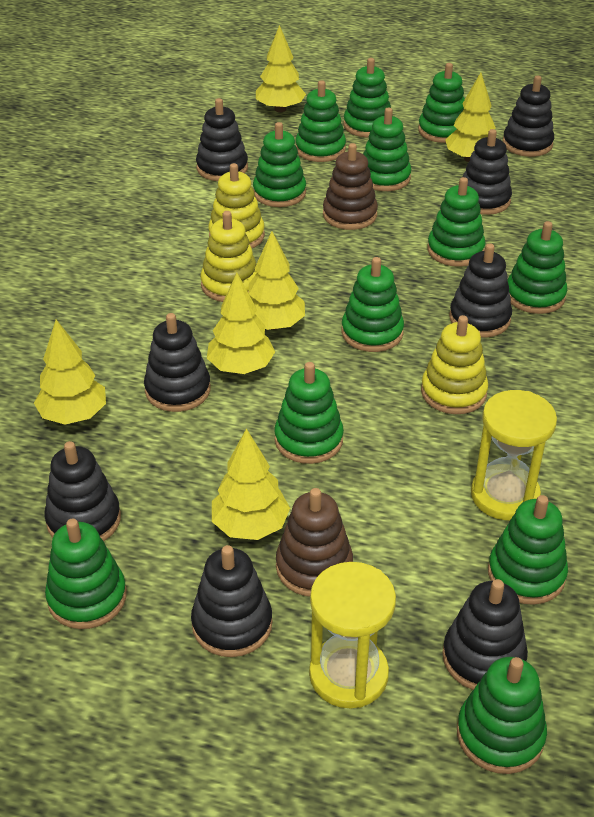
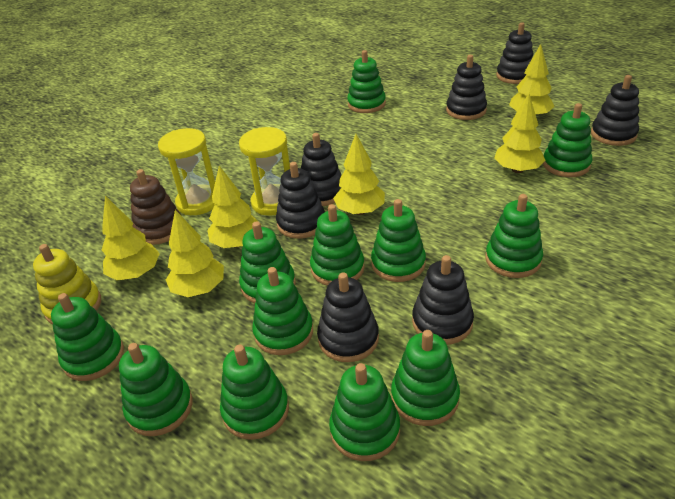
black stacking toy: [44,441,121,541] [144,313,211,412] [191,545,272,657] [196,98,248,181] [442,579,528,690] [449,243,512,338] [462,129,512,215] [503,75,554,157] = 8 -> [276,162,325,239] [301,133,341,206] [317,272,379,362] [412,255,474,345] [446,55,487,120] [496,22,533,84] [591,75,639,146] = 7
brown stacking toy: [276,488,353,597] [323,143,378,230] = 2 -> [130,169,181,245] = 1
yellow stacking toy: [200,211,257,302] [208,163,265,248] [421,315,488,414] = 3 -> [33,244,101,324] = 1

